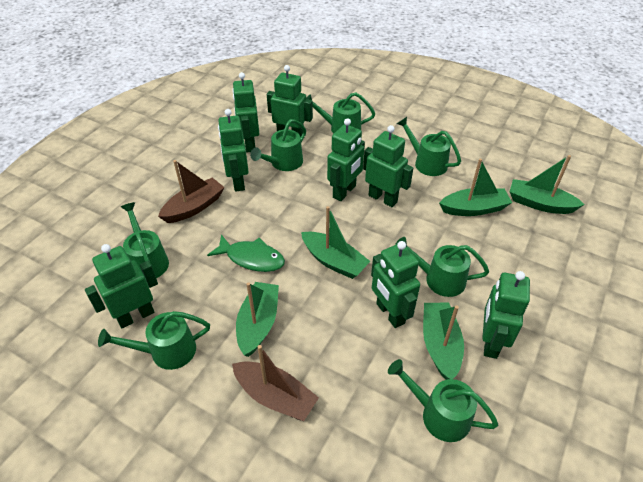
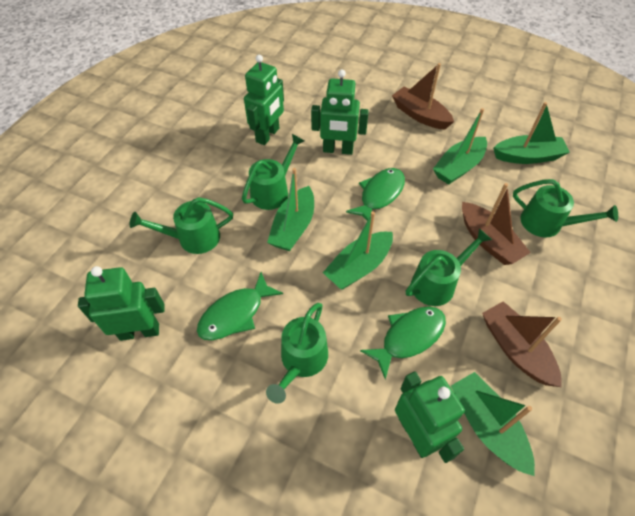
brown boat: [158,160,225,223] [232,345,319,421] = 2 -> [392,63,454,129] [462,183,531,265] [482,301,562,387] = 3
green fish: [207,234,285,272] = 1 -> [197,272,283,340] [346,168,405,221] [360,306,446,380] = 3
green robot: [85,244,158,328] [218,109,249,192] [232,72,259,152] [267,65,313,137] [327,118,365,201] [363,125,413,207] [371,241,420,328] [482,271,530,359] = 8 -> [78,266,165,341] [244,55,284,145] [311,70,369,155] [395,372,465,463] = 4
green watering can: [98,311,210,370] [121,202,169,278] [250,119,306,171] [306,93,375,134] [388,359,498,442] [395,237,489,297] [397,117,461,176] = 7 -> [130,197,233,254] [242,134,305,210] [266,303,328,404] [406,228,492,306] [513,179,618,237] = 5

